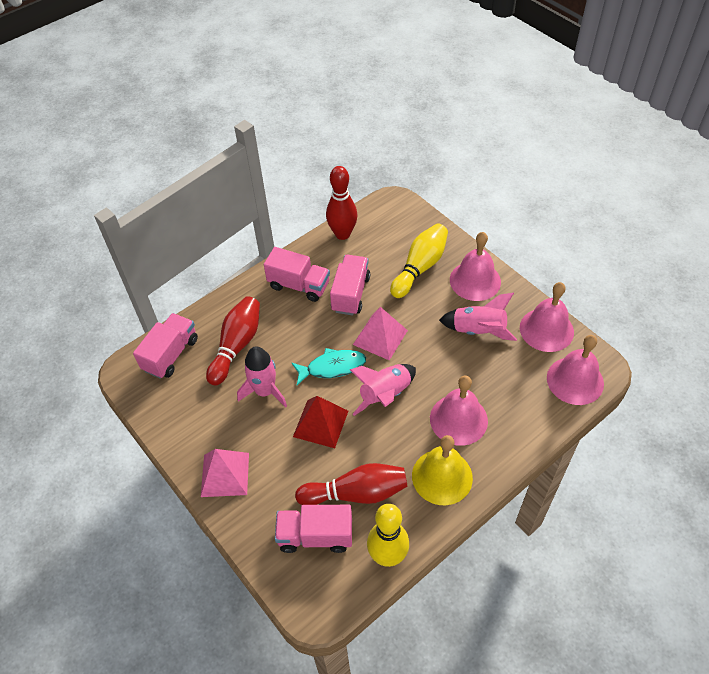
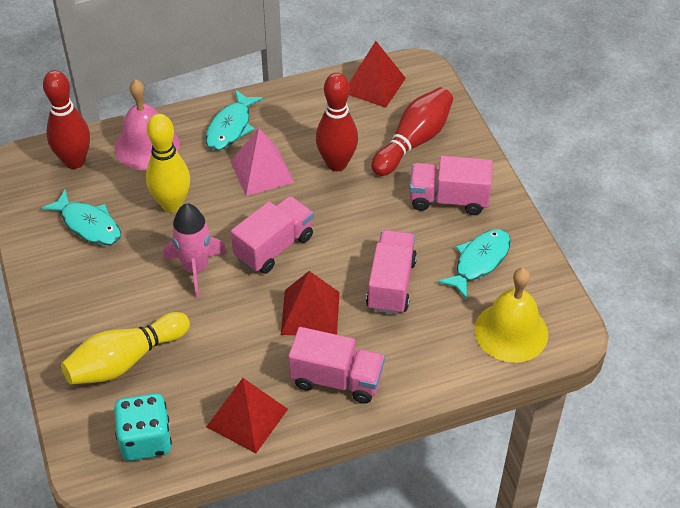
pink bell: [430,375,488,446] [450,232,501,301] [520,282,574,352] [547,335,604,405] = 4 -> [114,79,180,170] = 1
pink pyramid: [201,449,249,497] [353,307,408,361] = 2 -> [231,128,294,196] = 1
pink rocket: [237,346,287,408] [350,364,416,416] [439,293,517,341] = 3 -> [163,203,227,297] = 1
red pyramid: [293,396,348,448] = 1 -> [206,378,288,453] [281,271,340,335] [349,41,406,108] = 3
turquoise dice: none = 0 -> [114,393,172,461] = 1
turquoise fish: [292,348,366,385] = 1 -> [41,189,121,245] [206,90,263,150] [438,229,511,299] = 3

